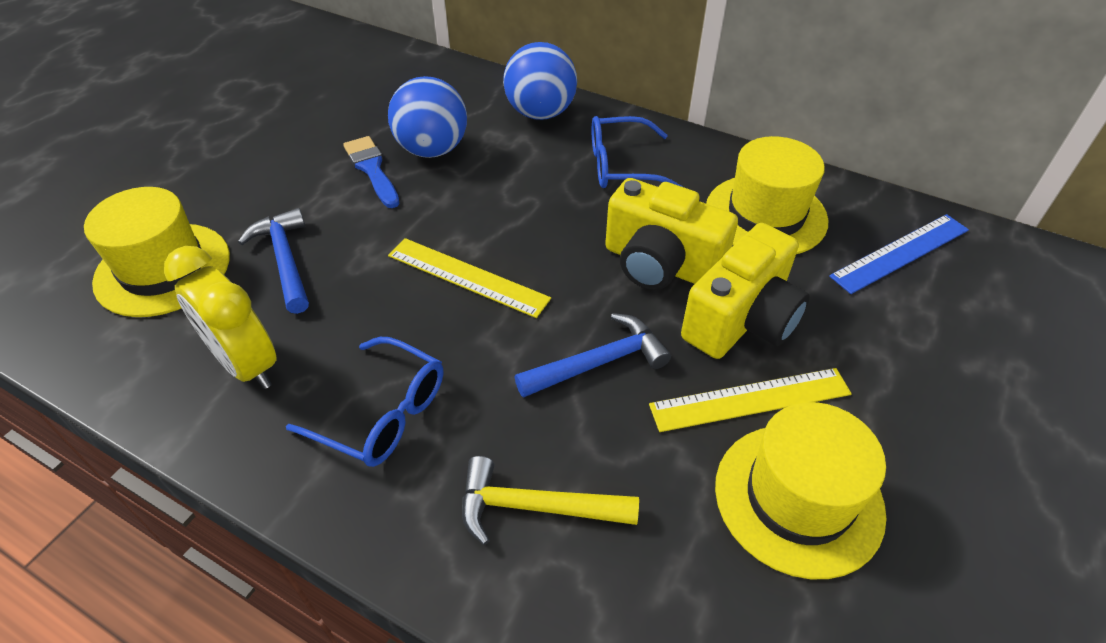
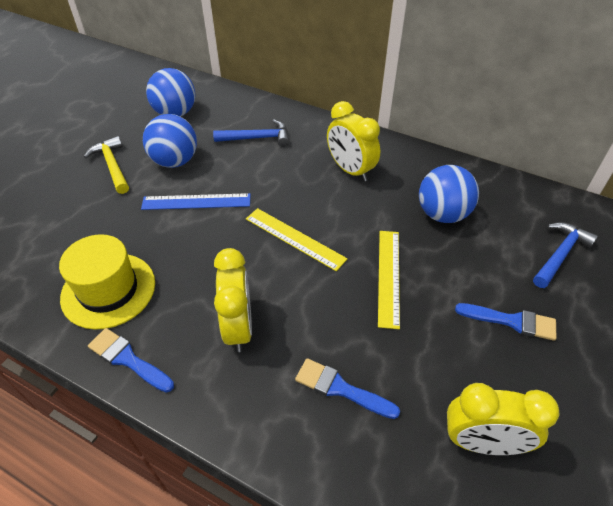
blue ball: [388,76,467,158] [503,42,577,120] = 2 -> [143,114,197,168] [146,68,195,116] [419,165,479,223] = 3
blue brush: [343,136,400,208] = 1 -> [88,328,174,393] [295,358,400,419] [455,303,557,341] = 3
blue glasses: [286,337,443,467] [592,116,683,188] = 2 -> none = 0
yellow camera: [605,178,738,290] [681,223,810,359] = 2 -> none = 0
yellow clock: [164,246,277,389] = 1 -> [214,248,252,352] [327,101,380,182] [447,383,559,455] = 3
yellow hat: [84,187,230,317] [706,136,828,254] [715,402,886,579] = 3 -> [59,234,155,330] = 1

